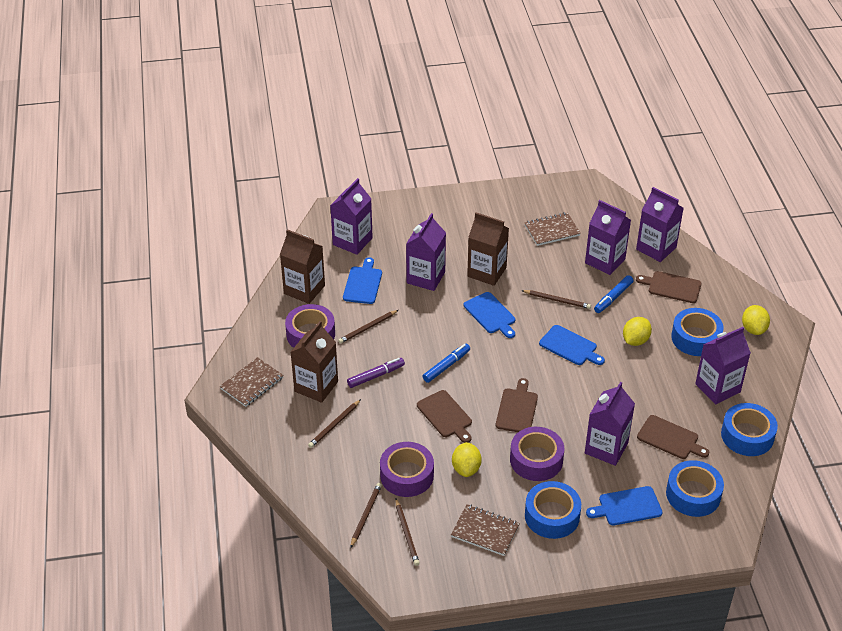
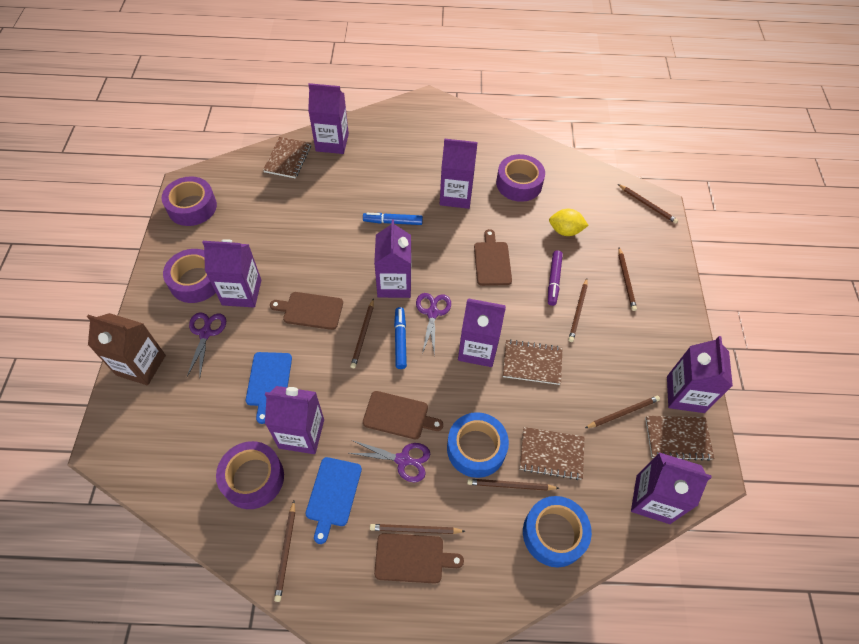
blue cutting board: [343,257,382,304] [464,292,515,338] [539,325,605,365] [586,486,663,526] = 4 -> [246,352,292,424] [306,457,362,544] = 2
blue tape: [525,481,581,539] [666,460,724,517] [671,308,724,356] [721,403,778,456] = 4 -> [447,412,509,478] [523,496,592,567] = 2
brown carton: [280,229,325,304] [290,321,338,403] [467,212,509,286] = 3 -> [87,313,166,385] = 1
brown notebook: [220,357,283,407] [451,504,520,556] [524,212,581,246] = 3 -> [263,137,311,178] [503,340,562,385] [520,427,585,480] [645,416,714,461] = 4
brown pencil: [308,399,361,448] [338,310,398,344] [350,483,382,548] [395,499,420,566] [521,290,591,309] = 5 -> [274,500,295,602] [350,298,374,368] [370,524,465,534] [467,479,559,491] [568,278,588,342] [585,396,660,428] [618,184,678,224] [618,247,637,311] = 8
purple carton: [330,178,373,255] [406,213,446,291] [585,200,631,275] [585,382,635,466] [636,187,684,262] [695,327,751,404] = 6 -> [202,239,261,308] [265,386,324,454] [308,83,349,154] [374,220,411,298] [440,138,478,209] [458,298,506,367] [631,453,712,524] [667,336,733,413] = 8
purple scissors: none = 0 -> [187,312,226,377] [349,440,430,482] [416,293,451,356] = 3
purple tape: [285,304,335,348] [380,442,434,497] [510,427,564,481] = 3 -> [162,176,217,226] [163,249,216,303] [216,441,284,509] [496,154,545,202] = 4
yellow lemon: [452,442,482,477] [623,317,652,346] [742,305,770,335] = 3 -> [549,209,589,236] = 1

